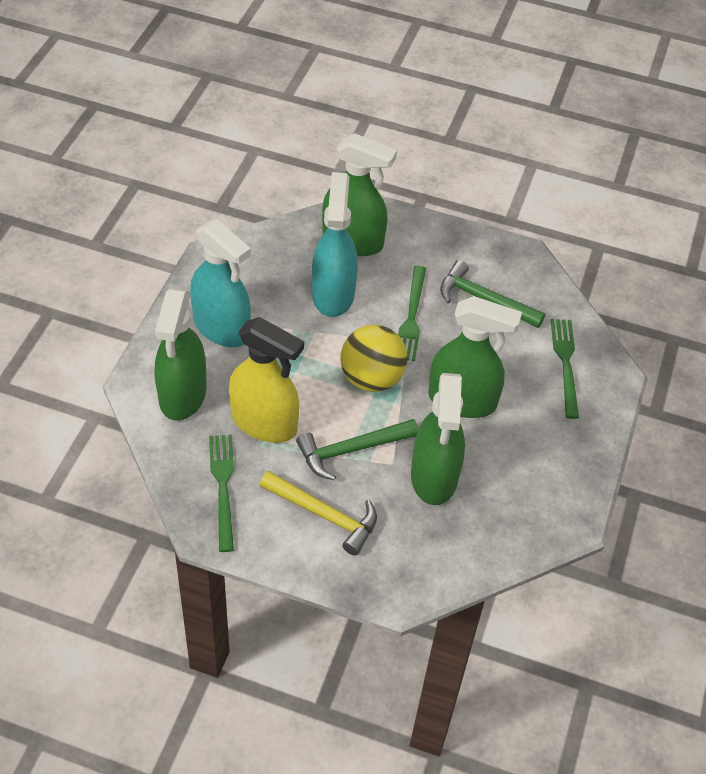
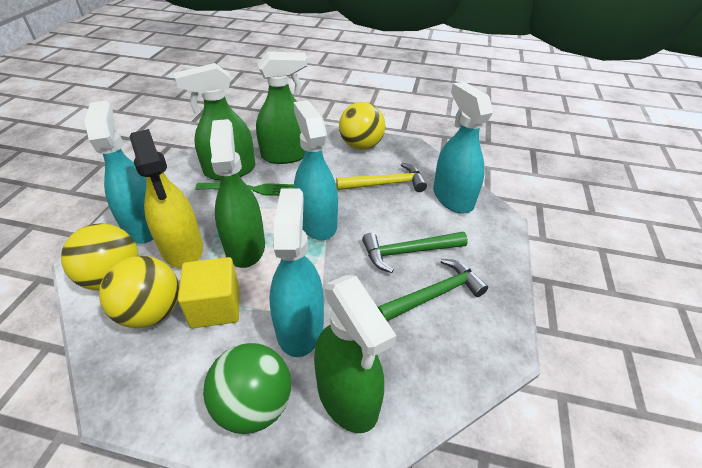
green ball: none = 0 -> [203,343,291,434] = 1
green fork: [209,435,234,552] [398,266,426,361] [551,319,579,419] = 3 -> [195,183,294,196] = 1
turquoise spray bottle: [190,219,251,347] [312,172,358,317] = 2 -> [84,101,153,244] [269,188,324,357] [293,100,338,240] [433,82,493,214] = 4
yellow ball: [340,325,408,392] = 1 -> [61,223,138,290] [99,256,179,328] [339,102,385,150] = 3
yellow cube: none = 0 -> [178,257,239,328] = 1

